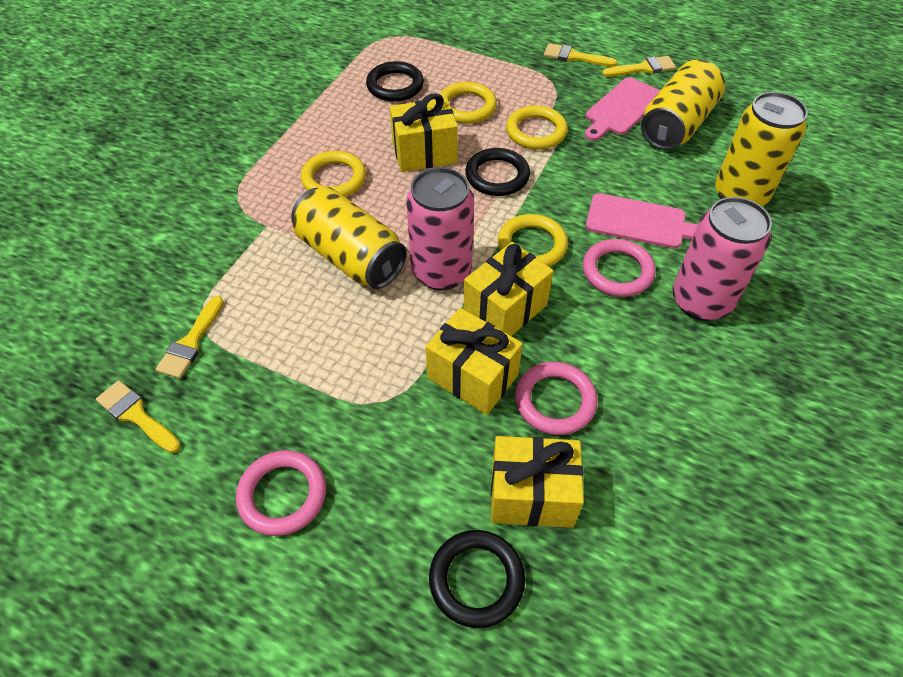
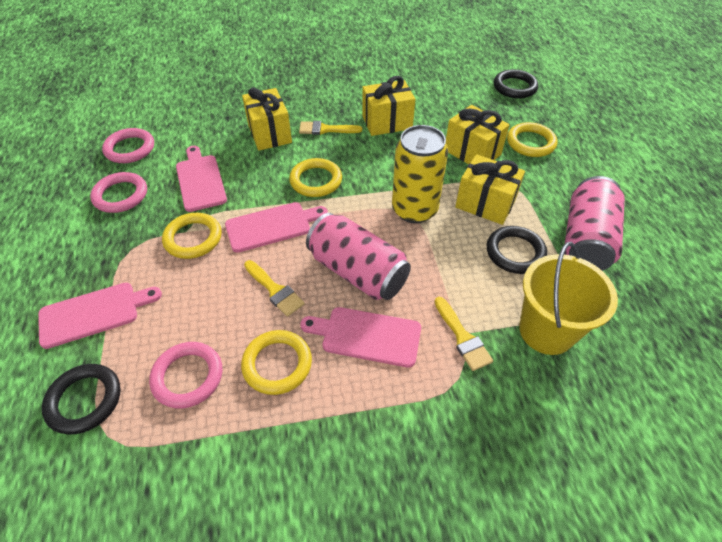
pink cutting board: [585,77,660,141] [586,193,698,249] = 2 -> [38,283,162,349] [176,146,227,212] [225,202,328,253] [300,307,421,368] = 4
yellow brush: [96,380,181,453] [156,296,224,379] [544,43,618,67] [602,56,676,77] = 4 -> [244,260,305,317] [299,121,362,135] [435,297,493,371] = 3
yellow bucket: none = 0 -> [519,242,618,355] = 1
yellow can: [291,187,407,289] [641,59,725,150] [715,92,808,206] = 3 -> [392,125,448,223] = 1

